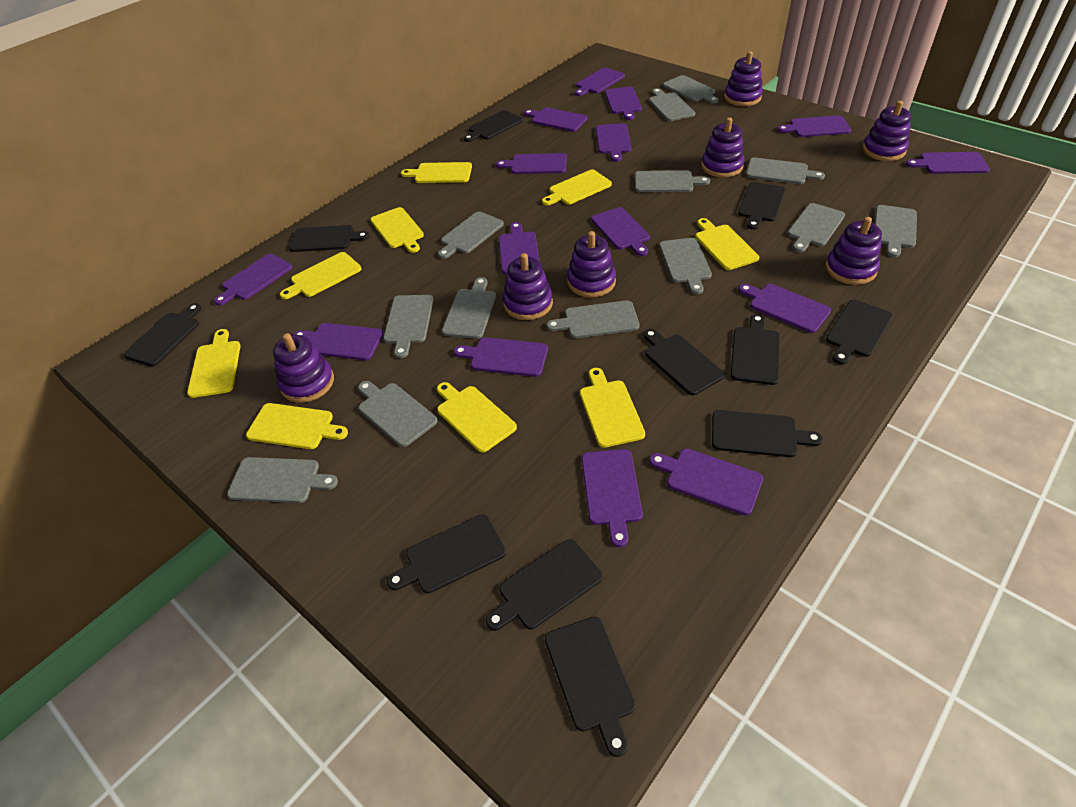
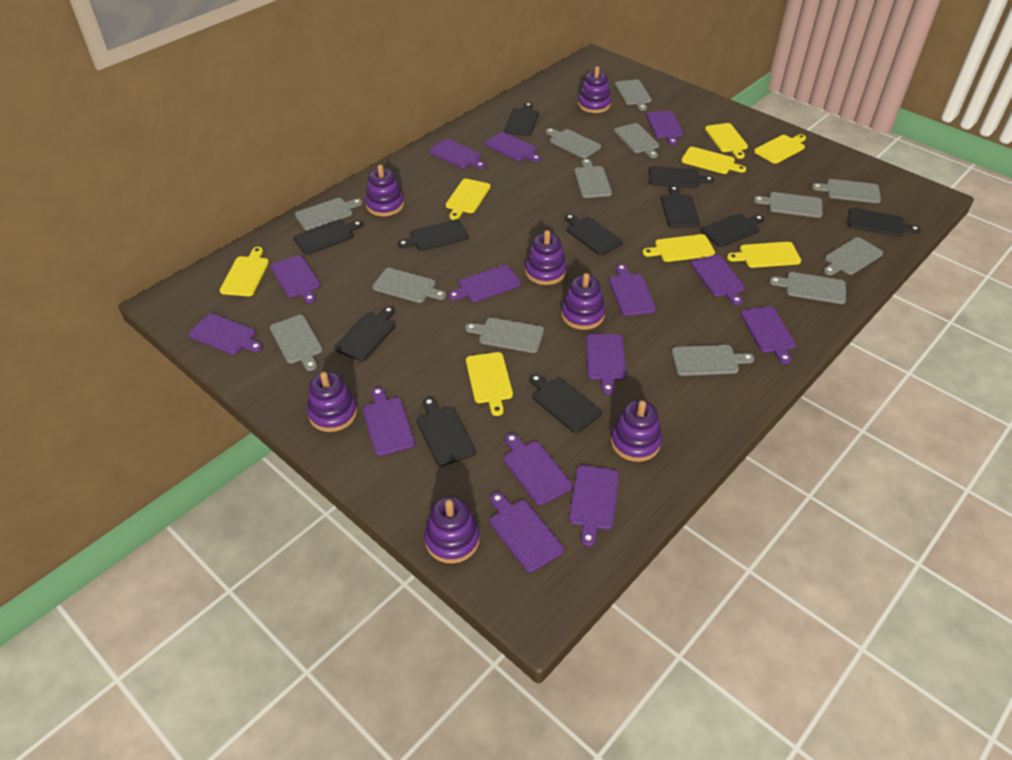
purple cutting board: [214,254,293,306] [293,323,383,360] [454,337,548,377] [496,153,567,174] [499,222,539,275] [524,107,587,132] [575,67,625,96] [582,449,643,547] [591,207,650,256] [596,123,631,162] [605,87,642,120] [649,449,763,515] [738,284,831,333] [777,115,851,137] [906,152,990,174] = 15 -> [189,313,263,355] [270,255,321,303] [363,387,415,456] [429,139,485,169] [448,265,521,302] [485,132,541,162] [490,492,564,572] [504,433,572,505] [569,465,619,546] [586,334,626,394] [609,264,656,316] [646,111,683,145] [691,255,745,305] [741,306,796,364] = 14
yellow cutting board: [187,329,241,398] [246,403,348,449] [280,252,362,299] [371,207,424,253] [401,162,472,183] [437,382,517,452] [542,170,612,205] [580,368,645,448] [695,218,759,270] = 9 -> [220,247,269,296] [446,179,491,220] [466,352,513,416] [642,234,715,262] [681,147,746,174] [705,123,748,159] [727,242,801,268] [754,134,806,164] = 8

